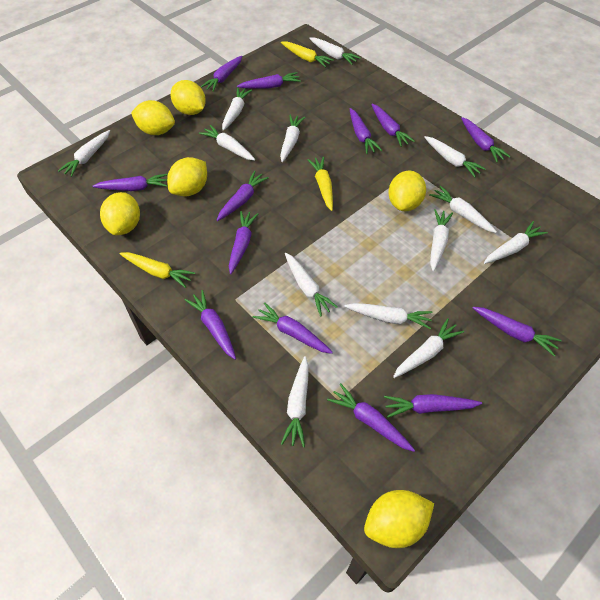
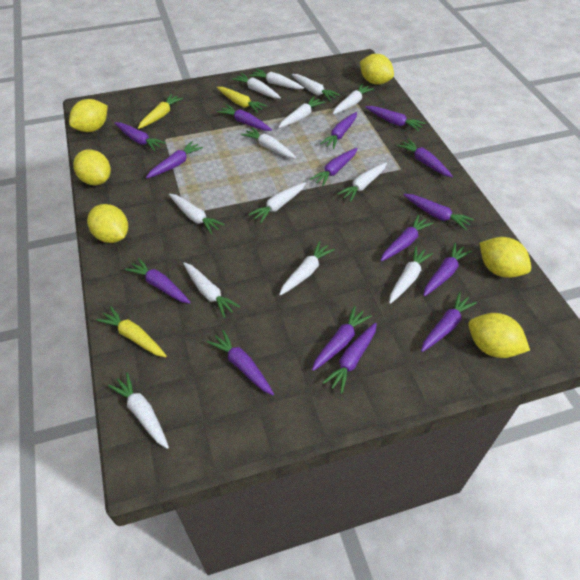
purple carrot: [92,174,168,191] [184,290,236,359] [201,56,242,92] [217,171,269,221] [229,211,258,274] [237,72,301,89] [253,302,333,354] [327,383,415,452] [350,108,382,154] [371,104,415,147] [384,394,482,418] [461,117,511,163] [473,307,562,356] = 13 -> [114,122,166,151] [125,258,191,304] [146,141,203,178] [207,330,274,395] [217,105,272,131] [310,148,358,186] [312,306,372,371] [320,112,357,149] [322,323,377,394] [365,106,425,131] [380,215,433,262] [397,139,453,177] [403,194,474,230] [421,292,477,352] [423,243,472,296] = 15

